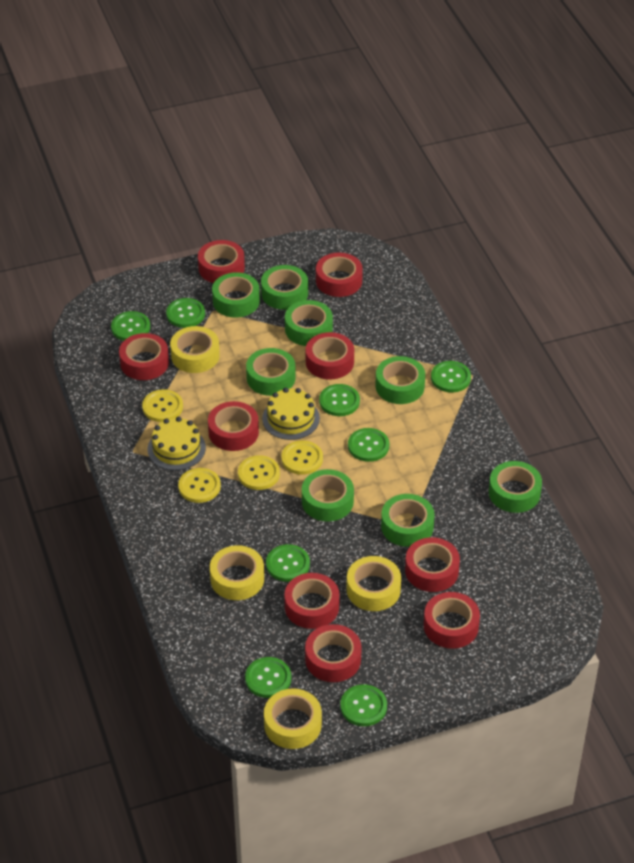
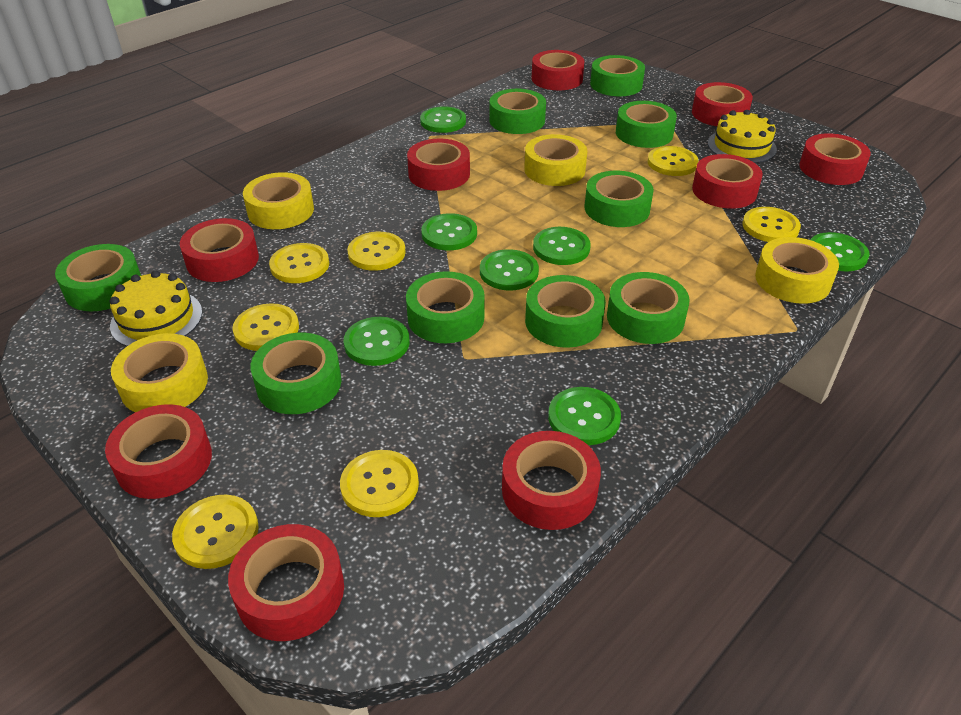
green button: [111,311,150,341] [166,298,205,328] [245,657,291,698] [266,544,310,582] [319,384,360,416] [340,684,387,726] [348,428,389,462] [431,361,471,393] = 8 -> [344,317,410,366] [420,106,466,133] [421,213,477,250] [480,249,539,290] [533,227,591,265] [548,387,621,445] [810,232,870,272] = 7
green tape: [212,272,260,318] [246,348,296,396] [261,265,308,310] [285,300,333,346] [302,469,354,522] [375,356,425,404] [381,494,435,547] [489,461,542,513] = 8 -> [55,244,141,311] [251,333,341,414] [406,271,485,343] [489,89,546,134] [525,275,606,348] [584,171,654,227] [590,55,645,96] [607,272,690,344] [616,101,677,148] = 9
yellow button: [142,389,183,422] [178,468,221,503] [238,455,280,490] [281,440,323,475] = 4 -> [172,495,259,569] [232,303,299,351] [269,243,329,283] [340,450,419,517] [347,232,406,271] [647,146,698,176] [743,207,801,242] = 7

